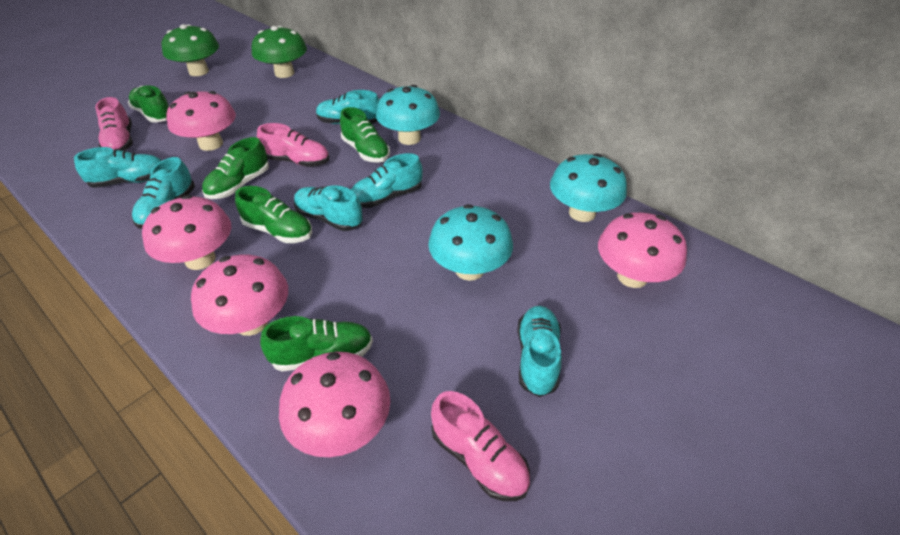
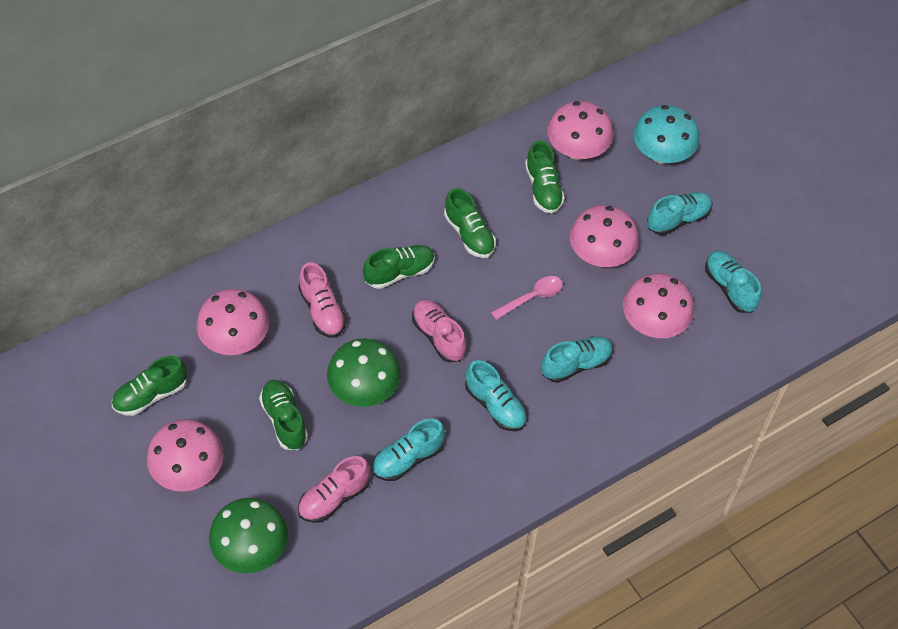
pink spoon: none = 0 -> [491,276,563,320] = 1
turquoise mushroom: [376,85,440,145] [428,204,513,281] [550,153,627,222] = 3 -> [633,105,699,164] = 1
turquoise shoe: [74,147,162,188] [132,157,195,229] [294,185,363,231] [316,90,379,124] [351,153,423,208] [517,306,562,397] = 6 -> [372,419,445,481] [465,360,527,431] [541,337,613,383] [647,192,713,235] [705,251,761,313] = 5

